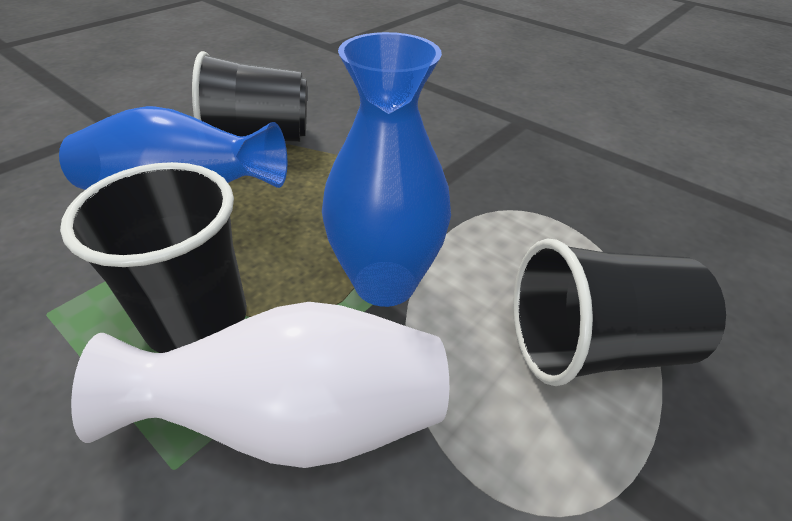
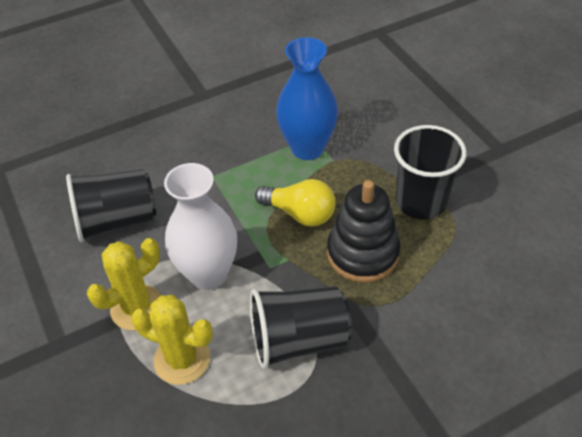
black stacking toy: none = 0 -> [327,180,401,283] = 1
blue vase: [59,106,287,190] [322,32,451,307] = 2 -> [276,37,338,160] = 1
yellow cactus: none = 0 -> [87,238,161,331] [131,295,213,385] = 2
yellow light bulb: none = 0 -> [255,179,336,227] = 1

